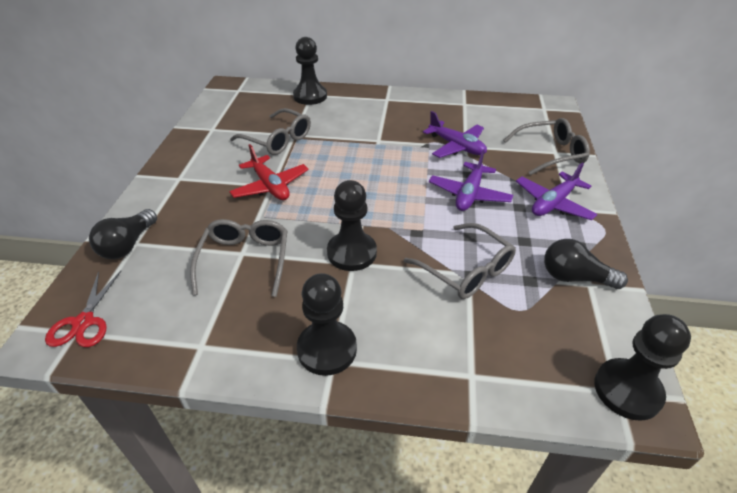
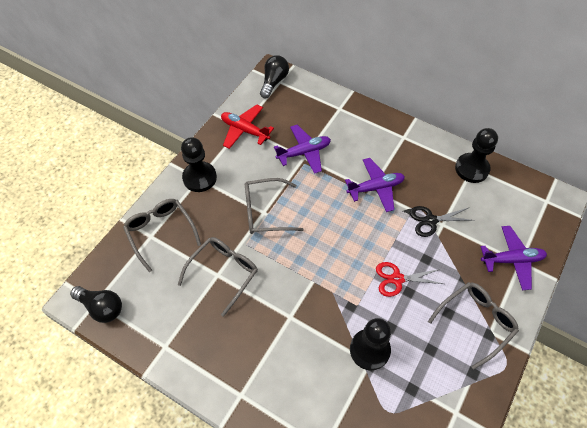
black pawn: [293,37,327,105] [297,273,357,376] [327,180,377,271] [594,314,691,421] = 4 -> [181,137,217,192] [350,318,391,370] [455,128,498,183] = 3
black scissors: none = 0 -> [410,206,475,237] = 1

